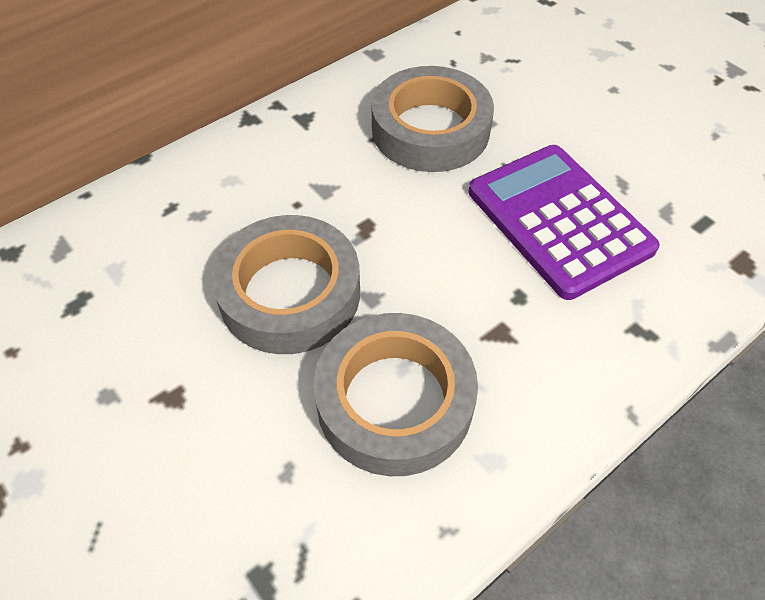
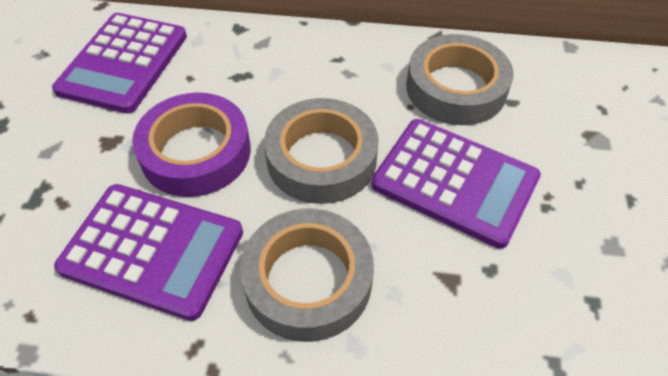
purple calculator: [469,145,660,300] = 1 -> [52,13,187,113] [54,184,243,321] [372,119,541,249] = 3
purple tape: none = 0 -> [132,93,251,197] = 1

